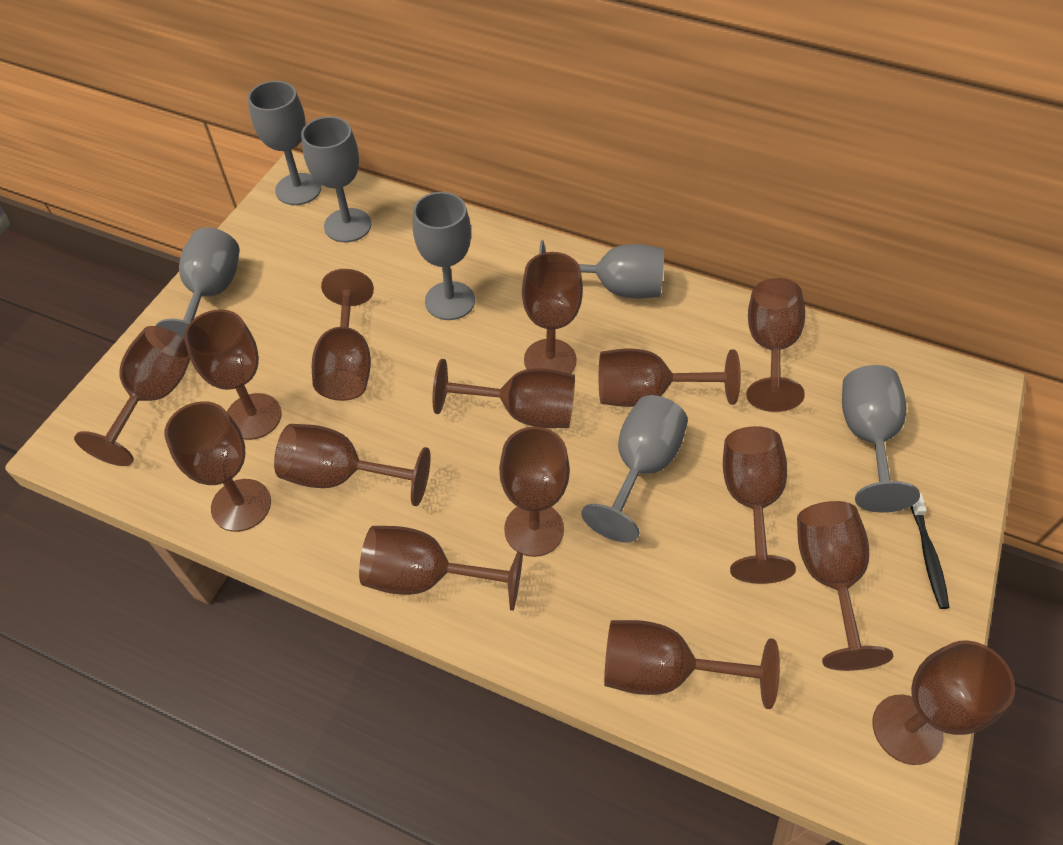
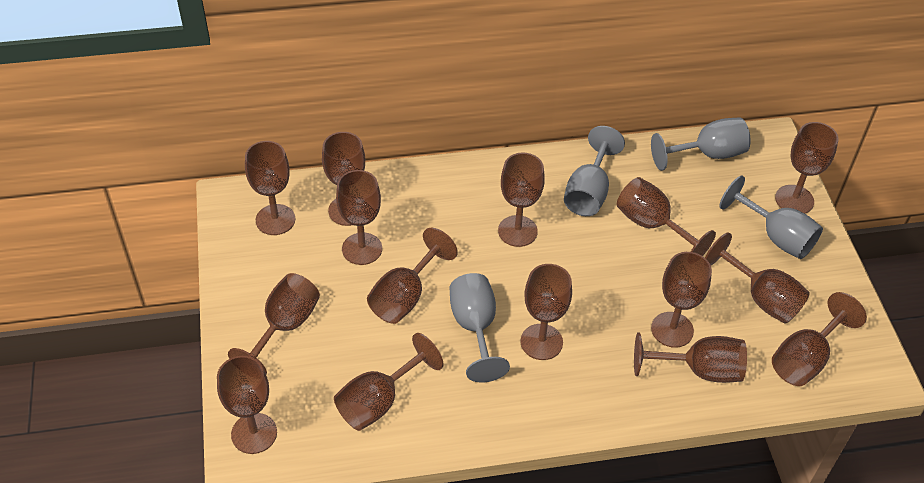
black toothbrush: [911,493,949,609] = 1 -> none = 0
grey goblet: [155,227,240,340] [248,81,321,205] [301,116,371,242] [413,192,475,320] [539,240,664,298] [581,395,688,543] [842,365,920,513] = 7 -> [450,273,510,383] [564,126,625,216] [651,117,750,171] [720,176,823,259] = 4

